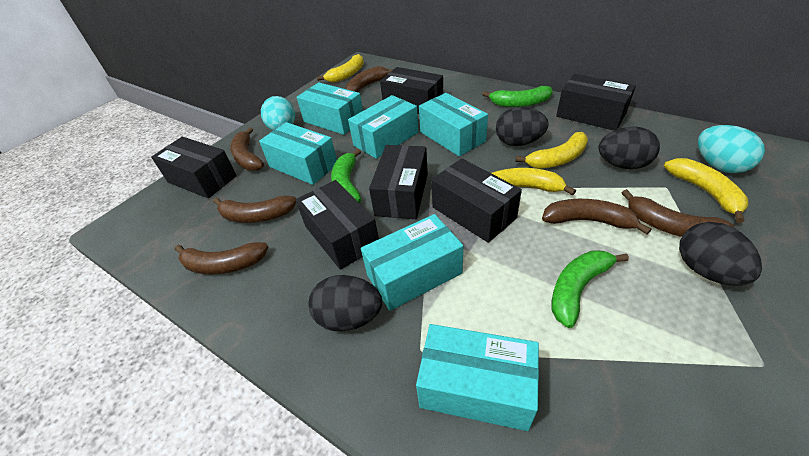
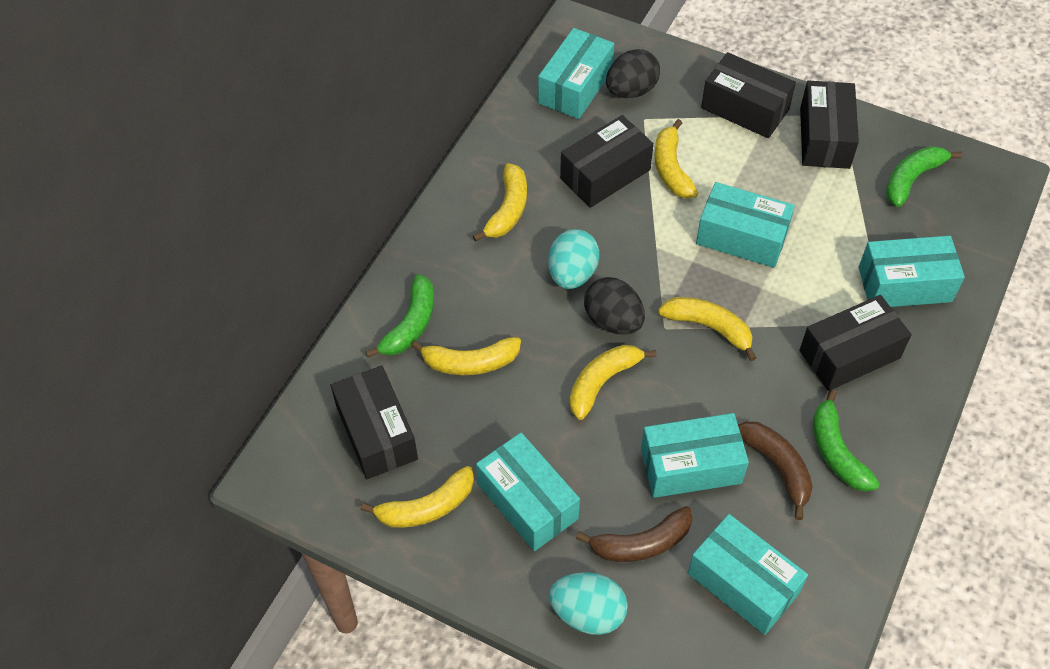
black box: [151,137,237,198] [296,180,379,270] [369,145,428,219] [380,67,443,114] [431,158,522,243] [556,74,636,130] = 6 -> [331,365,418,479] [560,115,654,208] [701,52,796,138] [799,295,912,391] [800,81,859,169] = 5
black egg: [308,275,382,331] [496,107,549,146] [598,126,660,169] [679,222,762,285] = 4 -> [584,277,645,335] [606,49,660,98] = 2
brown banana: [175,242,268,274] [213,196,296,223] [230,127,264,171] [346,66,394,93] [542,199,652,234] [622,189,735,237] = 6 -> [576,506,693,562] [738,421,813,520] = 2
yellow banana: [317,54,364,83] [491,168,576,195] [515,132,588,169] [664,158,748,223] = 4 -> [361,466,474,528] [411,337,521,375] [473,163,527,242] [570,345,657,420] [654,119,698,198] [658,297,756,361] = 6

